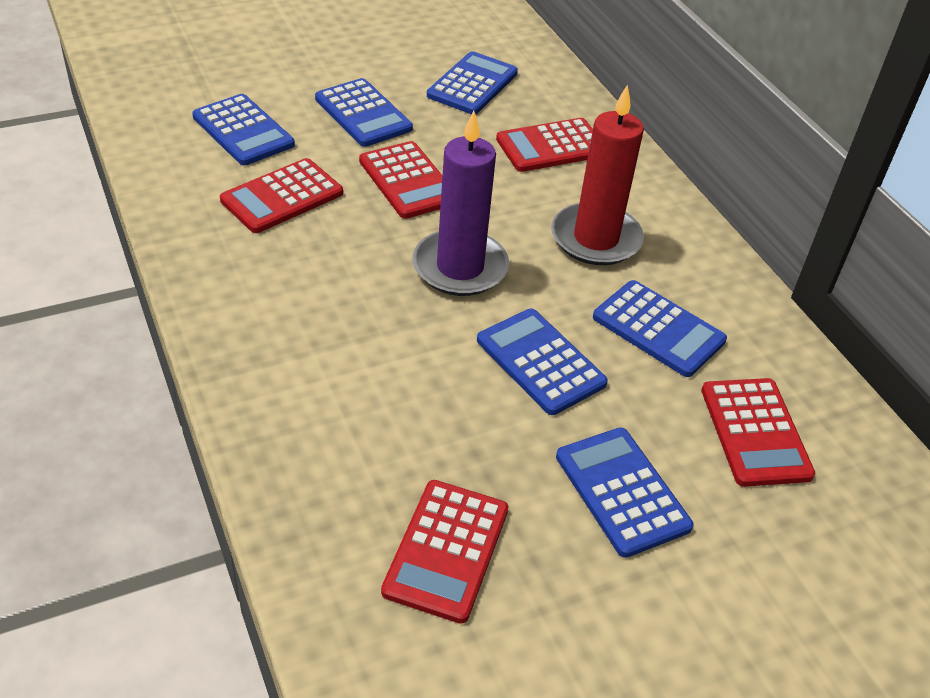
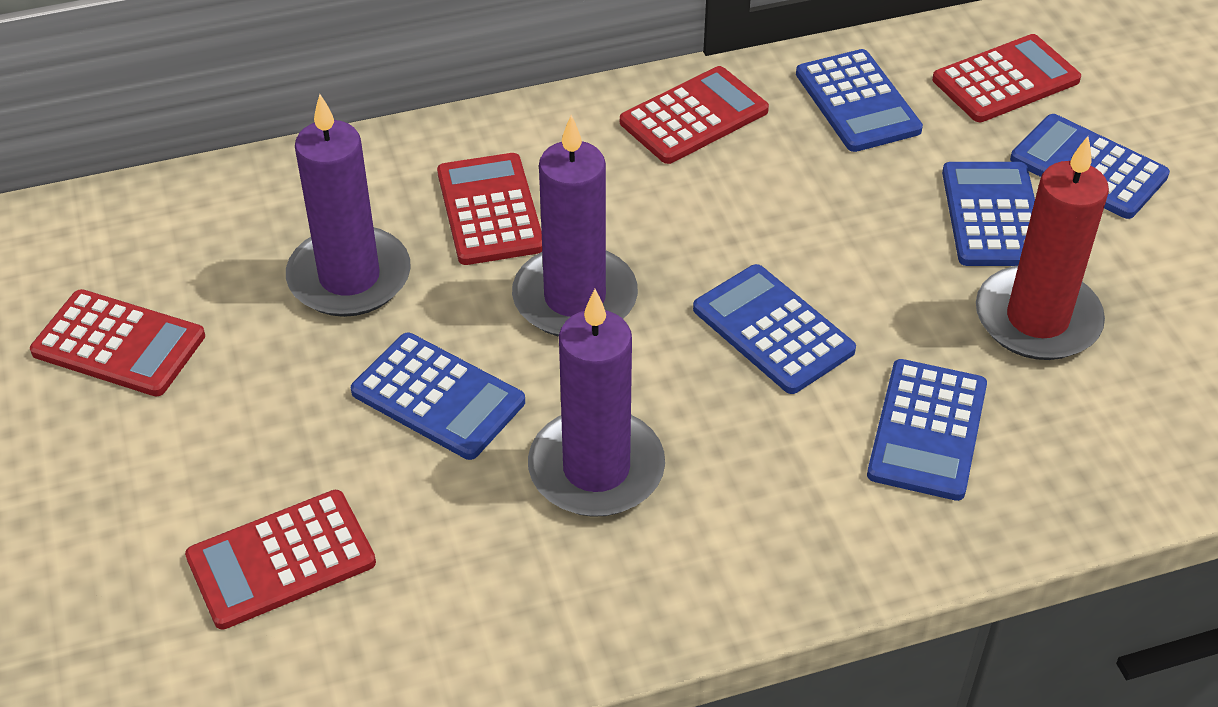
purple candle: [412,110,509,296] = 1 -> [286,94,411,317] [512,115,638,337] [528,289,665,517] = 3

